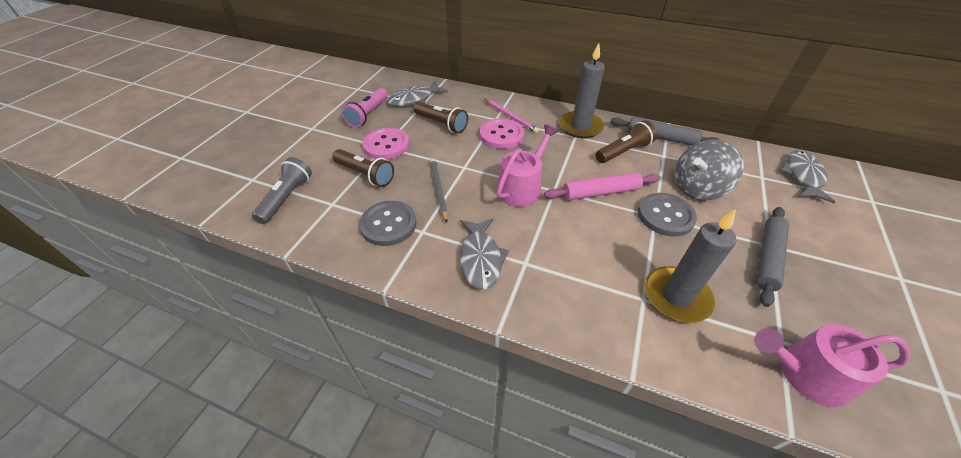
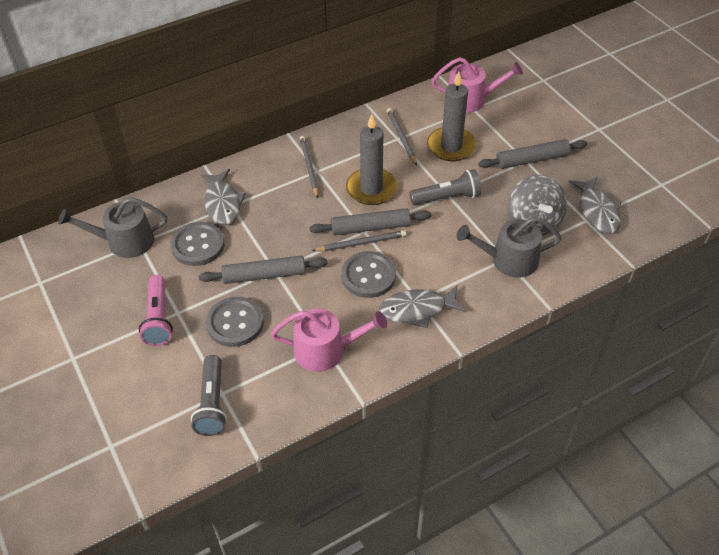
brown flashlight: [332,149,394,187] [413,102,468,133] [596,120,657,163] = 3 -> none = 0
grey button: [359,201,417,246] [638,193,697,237] = 2 -> [170,222,224,266] [206,297,264,347] [341,251,396,298] = 3
grey flashlight: [252,157,312,224] = 1 -> [191,355,227,436] [409,169,482,205] = 2
grey pencil: [430,158,448,223] = 1 -> [300,136,319,198] [312,230,407,252] [387,108,417,165] = 3
grey rolling pin: [611,117,719,146] [756,207,789,307] = 2 -> [199,256,328,284] [310,208,431,235] [479,139,587,169] = 3
grey watering can: none = 0 -> [58,197,167,258] [457,217,562,278] = 2
pink button: [362,128,409,160] [480,118,524,149] = 2 -> none = 0
pink pencil: [485,99,539,133] = 1 -> none = 0
pink rolling pin: [544,172,660,200] = 1 -> none = 0

